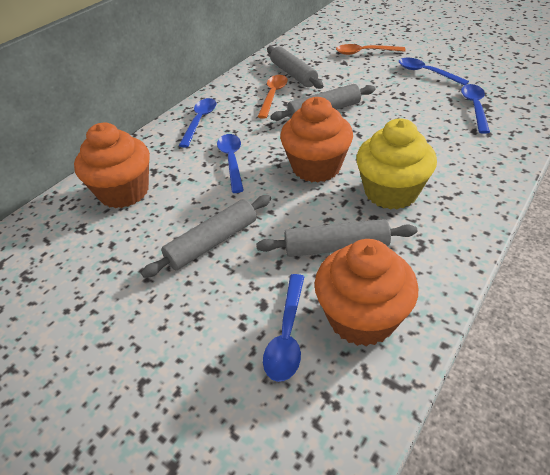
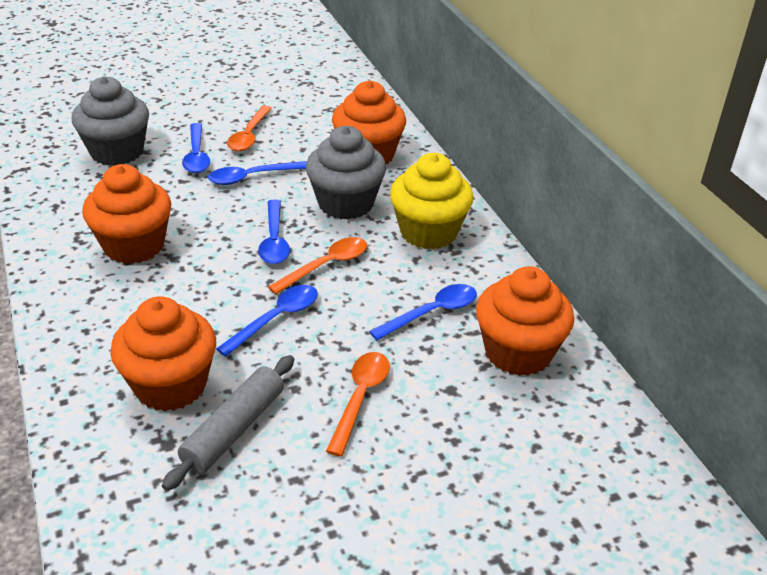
grey cupcake: none = 0 -> [72,76,149,166] [306,126,386,220] = 2
grey rolling pin: [141,195,271,278] [256,219,417,257] [267,46,323,89] [270,84,375,121] = 4 -> [162,355,294,491] = 1
orange cupcake: [74,123,150,208] [280,97,353,182] [315,239,418,346] = 3 -> [82,164,171,264] [111,296,216,411] [332,81,406,164] [476,266,574,376] = 4
orange spoon: [257,75,288,119] [336,44,405,55] = 2 -> [227,106,272,152] [268,237,367,294] [326,352,390,456] = 3

